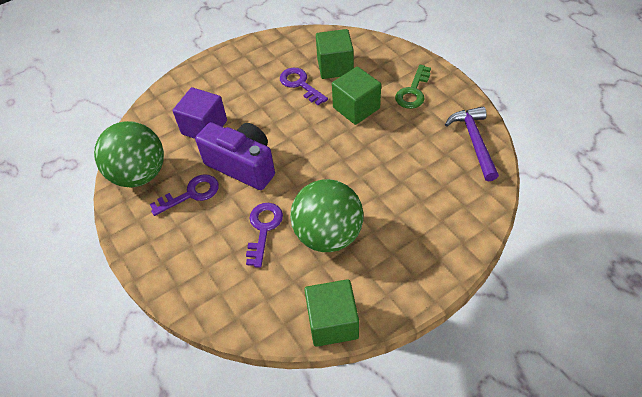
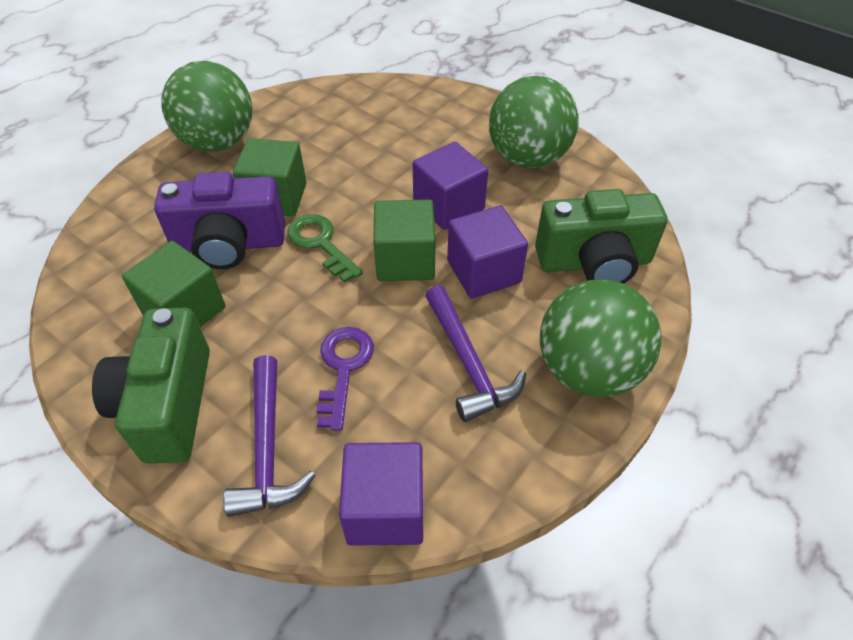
green ball: [94,121,164,187] [290,179,364,252] = 2 -> [161,61,252,152] [489,76,579,168] [540,280,661,397] = 3
green camera: none = 0 -> [92,308,210,464] [535,189,668,284] = 2
purple cube: [173,87,227,139] = 1 -> [339,442,423,546] [413,142,488,230] [447,206,528,299] = 3
purple hammer: [445,107,499,181] = 1 -> [223,355,316,517] [425,285,526,422] = 2
purple key: [150,174,219,216] [246,203,283,268] [280,68,328,105] = 3 -> [317,327,374,431] = 1

